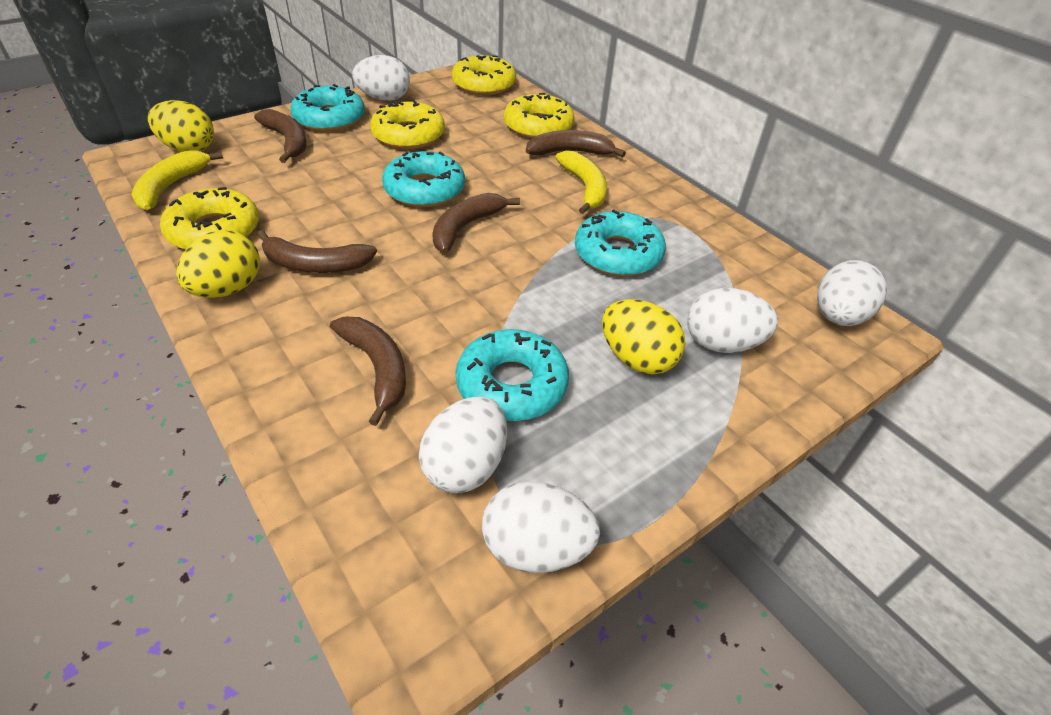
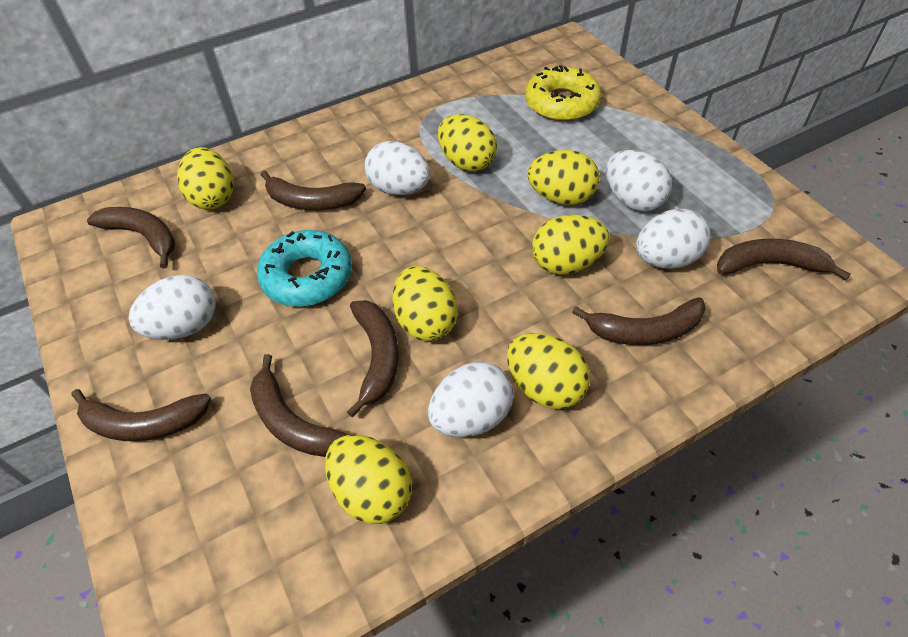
brown banana: [254,109,306,163] [257,230,377,273] [330,317,406,426] [432,193,520,253] [526,130,626,157] = 5 -> [72,389,211,441] [87,207,176,269] [250,354,347,457] [260,170,366,210] [347,300,399,417] [572,297,706,345] [717,239,851,280] = 7
turquoise donut: [290,84,365,131] [382,151,465,207] [456,329,569,421] [575,209,666,276] = 4 -> [257,230,352,307] = 1
yellow banana: [132,151,223,210] [555,151,607,214] = 2 -> none = 0
yellow donut: [160,187,259,250] [370,100,445,149] [452,55,516,95] [504,93,574,139] = 4 -> [525,65,601,121] = 1
yellow egg: [148,100,214,152] [176,230,260,298] [602,299,685,374] = 3 -> [177,147,234,209] [325,435,412,524] [393,266,458,342] [438,114,497,172] [507,333,590,409] [527,150,600,205] [532,214,609,275] = 7

